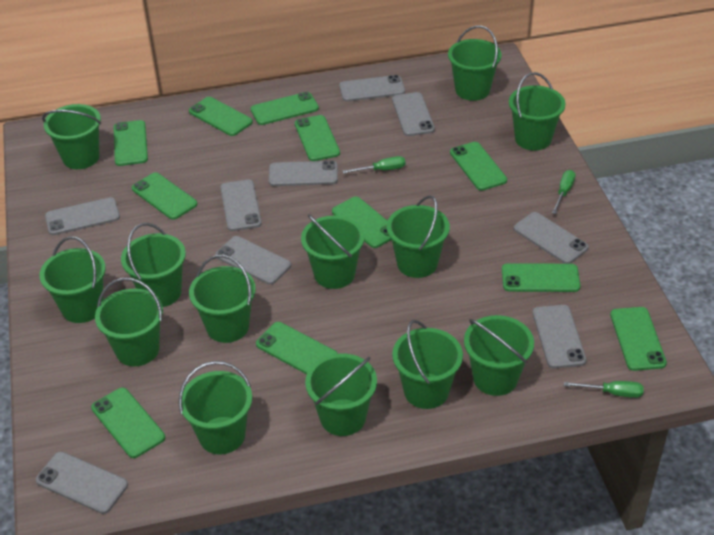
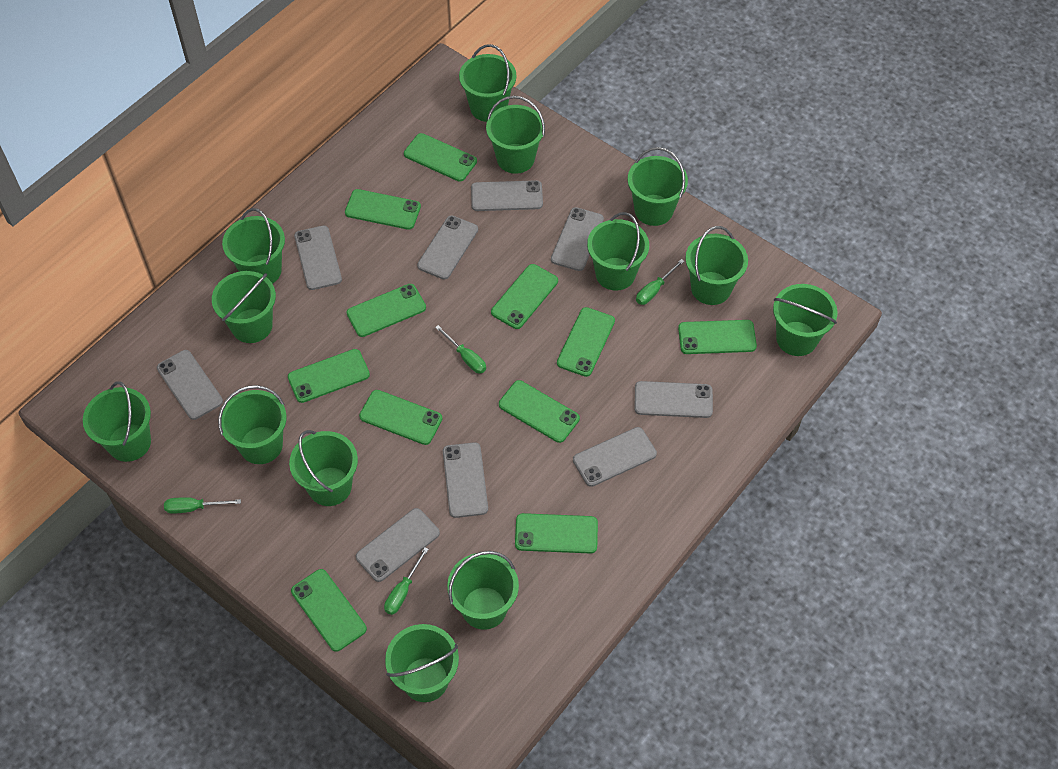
green screwdriver: [342,156,405,174] [552,170,576,214] [564,381,644,398] = 3 -> [164,497,241,514] [384,547,429,615] [435,325,486,374] [636,259,684,305] = 4

